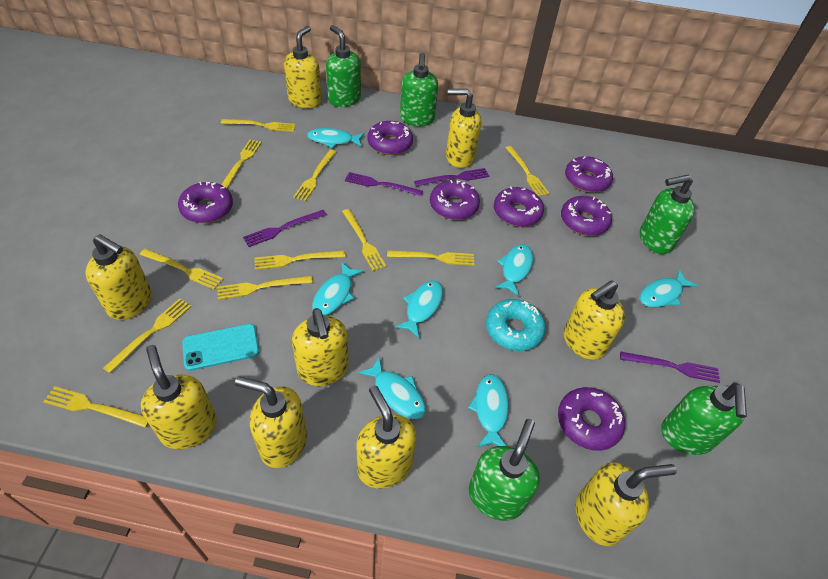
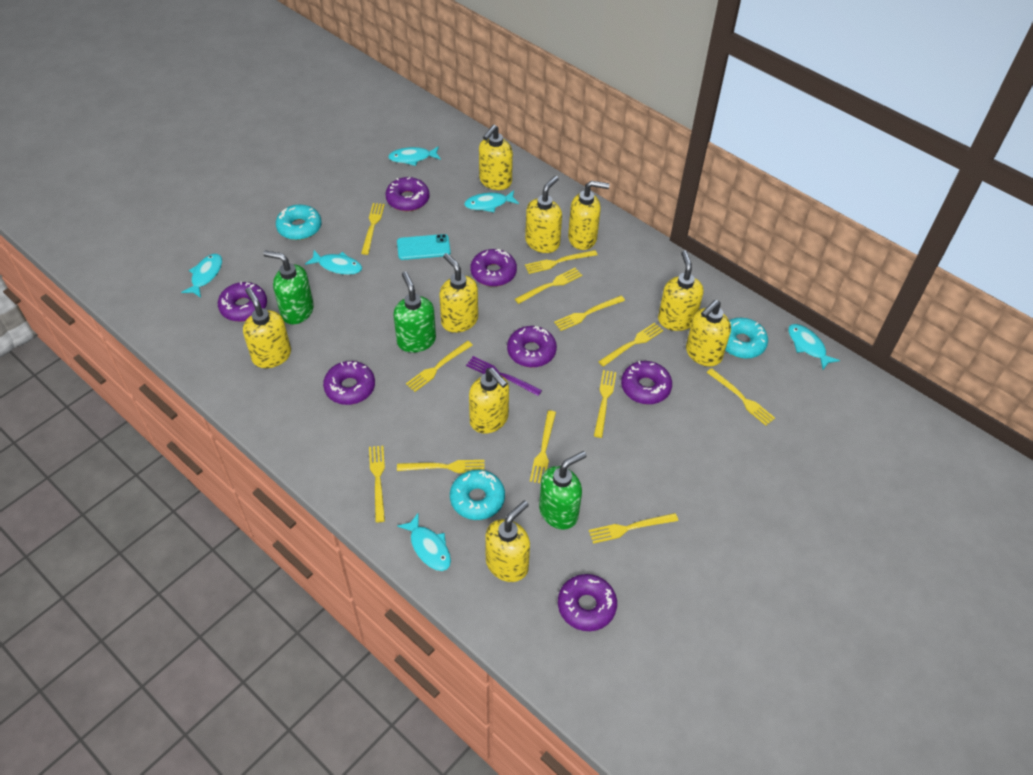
green soap dispenser: [326,25,361,107] [400,53,438,126] [469,419,540,521] [640,175,695,254] [661,383,747,455] = 5 -> [263,250,314,324] [393,272,436,353] [539,451,587,530] = 3
purple fork: [243,210,327,247] [345,172,423,196] [414,168,489,186] [620,351,720,383] = 4 -> [466,356,542,396] = 1
turquoise donut: [486,299,546,351] = 1 -> [276,204,321,240] [450,470,505,520] [725,318,768,359] = 3
turquoise fish: [307,128,364,148] [312,262,364,315] [358,356,426,419] [395,280,443,338] [468,374,509,447] [495,244,533,296] [640,270,698,307] = 7 -> [181,254,222,298] [305,250,362,275] [388,146,441,166] [397,513,451,571] [464,190,519,212] [788,324,840,370] = 6
yellow fork: [43,386,149,428] [103,298,192,373] [140,249,223,290] [217,276,313,300] [221,119,296,132] [221,139,262,188] [254,250,345,270] [293,150,336,201] [342,209,386,271] [387,250,474,266] [506,146,549,196] = 11 -> [361,203,385,255] [369,446,385,522] [397,460,485,473] [406,341,473,392] [515,268,582,304] [525,250,598,274] [530,411,556,483] [554,296,625,331] [589,513,678,544] [594,370,616,438] [598,323,663,367] [706,368,775,426] = 12

